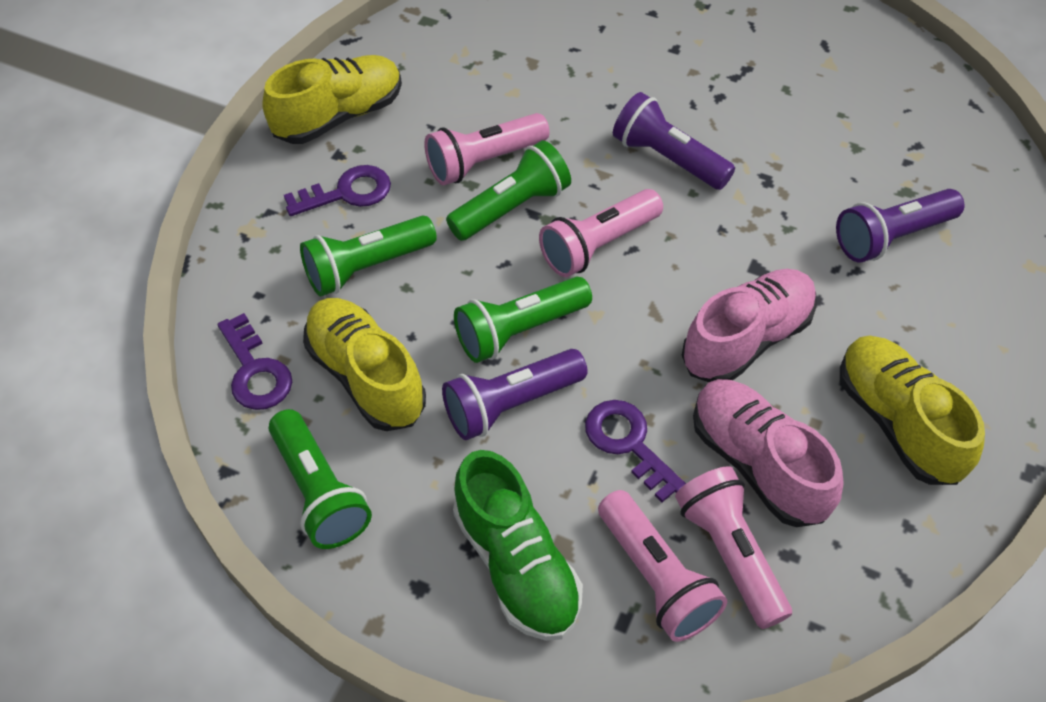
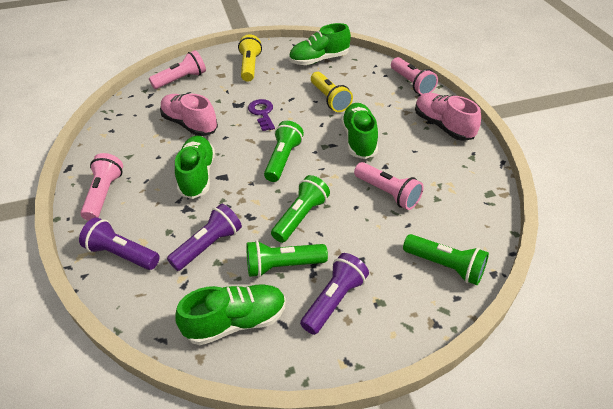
green shoe: [453,450,583,641] = 1 -> [175,136,215,199] [175,284,286,345] [289,23,351,65] [341,103,378,159] = 4
purple key: [218,313,292,410] [284,165,391,216] [585,400,686,502] = 3 -> [248,99,275,131] = 1
yellow flashlight: none = 0 -> [238,34,262,82] [311,72,353,112] = 2
yellow shoe: [263,55,402,144] [303,298,426,431] [840,336,985,485] = 3 -> none = 0

